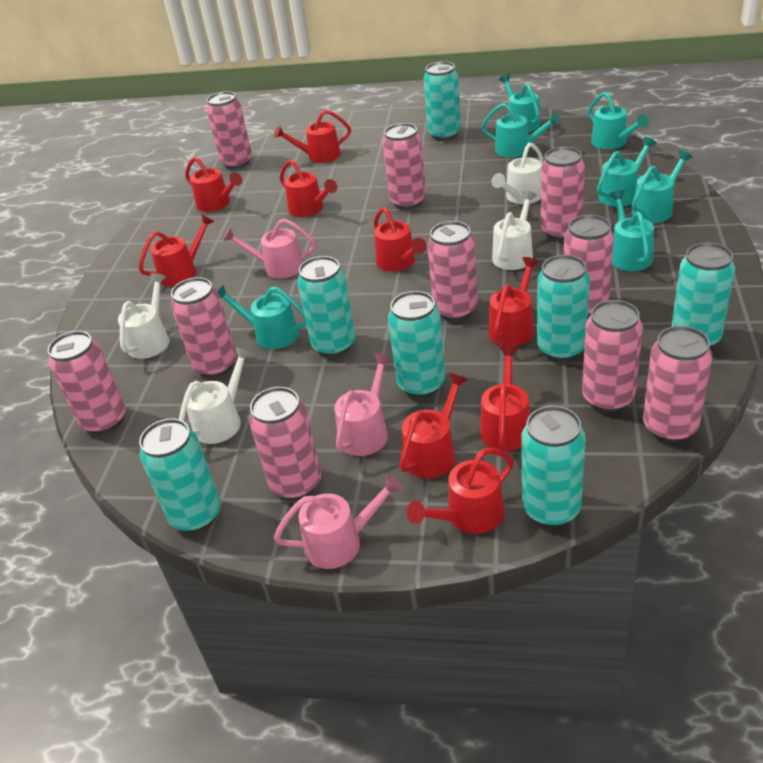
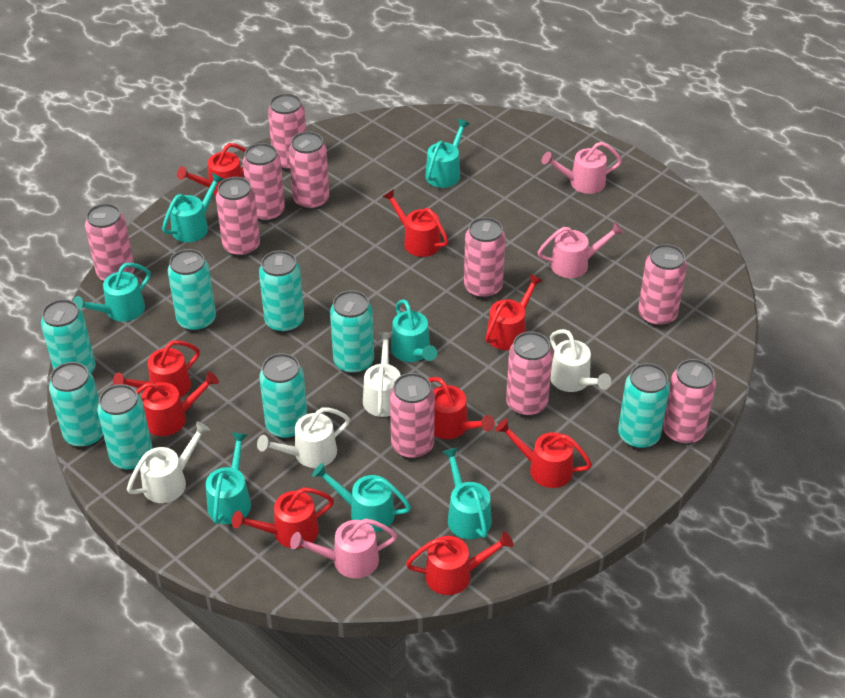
turquoise can: [139,418,221,533] [297,256,356,357] [388,291,445,398] [424,61,461,141] [522,406,586,527] [537,255,590,361] [671,242,735,348] = 7 -> [41,299,96,374] [49,362,103,448] [97,384,153,471] [168,249,216,332] [259,250,304,333] [259,353,307,439] [330,290,374,375] [618,363,670,449] = 8

